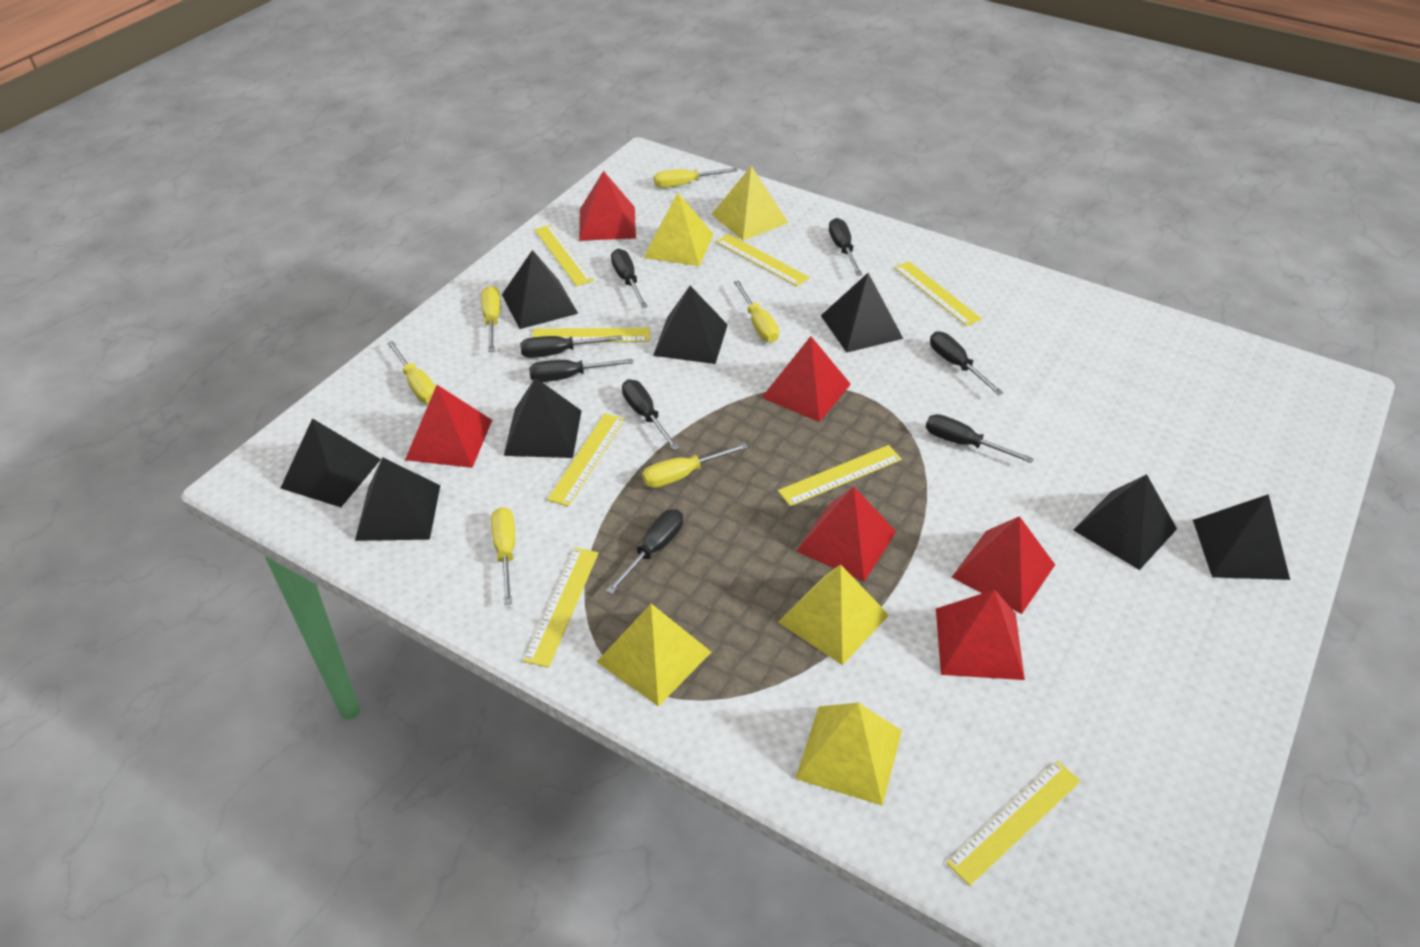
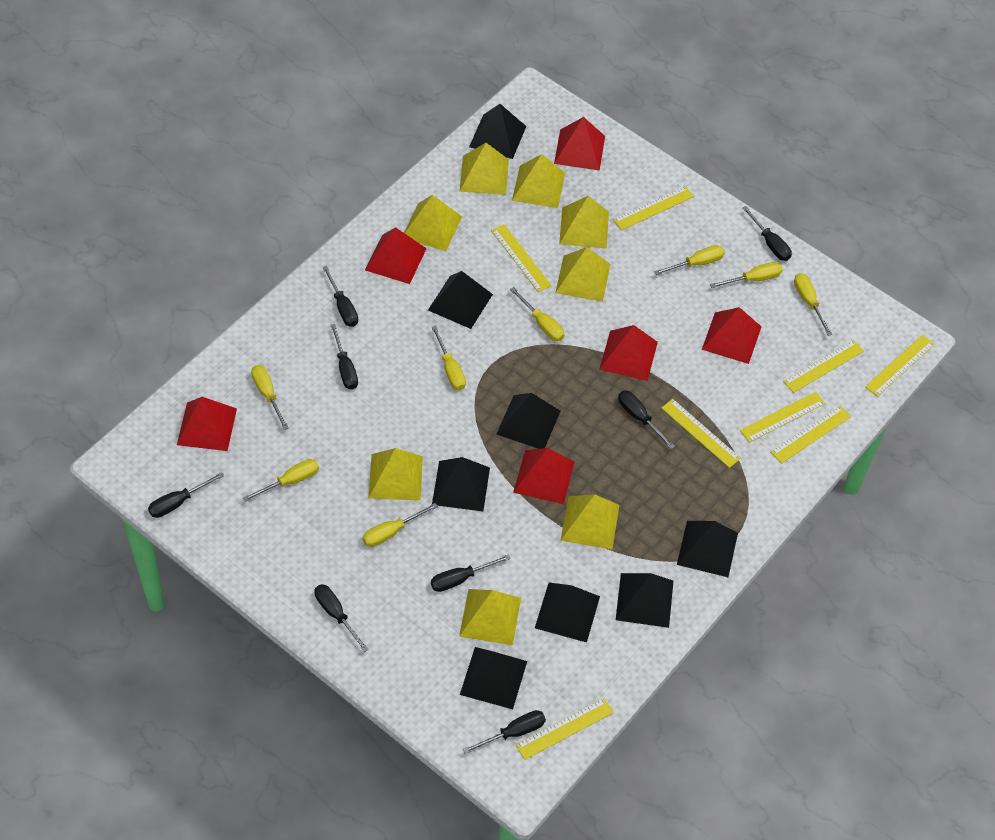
yellow pyramid: [597,604,712,706] [644,193,714,266] [711,166,788,241] [778,564,889,665] [795,703,902,806] = 5 -> [369,448,423,501] [404,195,462,251] [459,589,521,645] [460,143,509,195] [512,154,565,208] [555,247,610,302] [559,196,609,249] [561,494,620,549] = 8
yellow screwdriver: [387,341,436,403] [481,286,501,352] [491,507,515,605] [642,443,748,488] [654,168,738,188] [734,280,779,343] = 6 -> [243,459,319,502] [251,365,288,430] [363,503,438,547] [431,326,466,390] [510,287,564,341] [654,245,725,275] [710,262,782,288] [794,273,832,336] = 8

